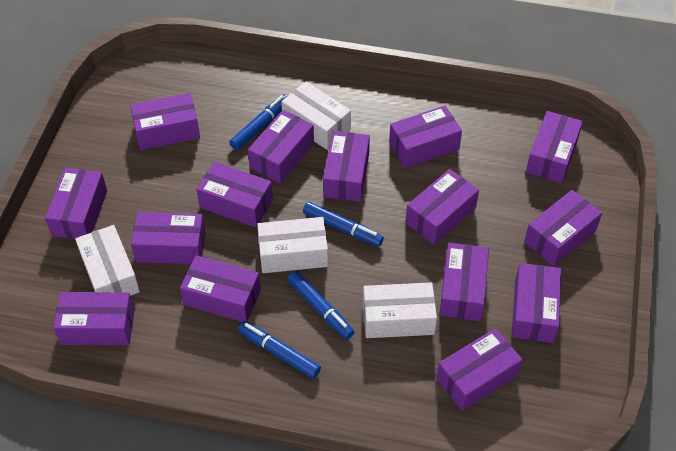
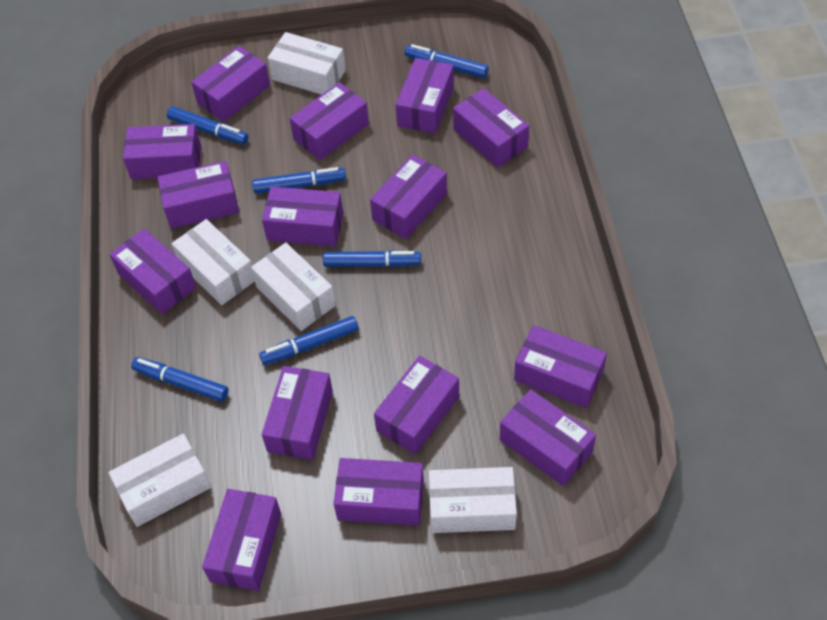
blue marker: [229,94,287,150] [238,321,321,378] [287,271,354,339] [303,202,384,246] = 4 -> [131,357,229,402] [167,106,248,145] [252,167,346,194] [259,316,359,365] [323,250,421,267] [405,44,489,78] = 6
white box: [75,225,140,296] [257,217,328,273] [281,81,351,150] [363,282,437,338] = 4 -> [109,433,211,527] [171,219,255,305] [251,243,336,331] [268,32,346,95] [429,467,517,533] = 5

